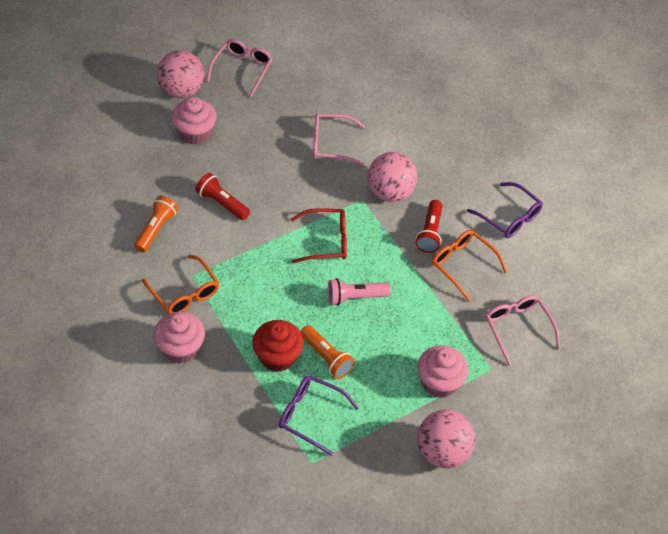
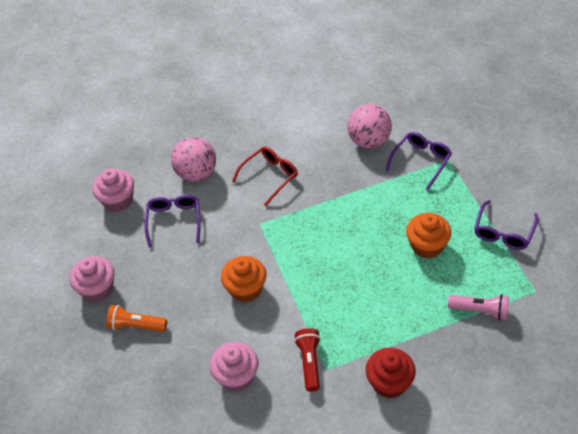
orange cupcake: none = 0 -> [221,256,266,302] [406,213,451,259] = 2
orange flashlight: [134,196,178,252] [301,325,355,379] = 2 -> [106,305,167,332] = 1
orange glasses: [142,255,219,314] [432,230,508,301] = 2 -> none = 0
pink ball: [157,50,204,98] [367,152,418,202] [417,409,475,468] = 3 -> [171,137,216,182] [347,104,392,148] = 2
pink glasses: [206,39,273,97] [313,114,365,165] [485,295,561,366] = 3 -> none = 0
purple glasses: [279,375,359,456] [467,182,543,238] = 2 -> [144,195,201,248] [385,132,452,190] [474,200,538,250] = 3
red flashlight: [195,173,250,220] [416,200,443,253] = 2 -> [294,328,321,392] = 1

